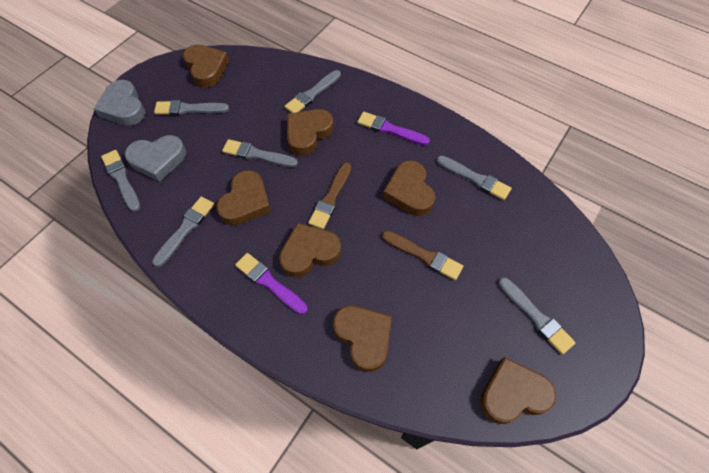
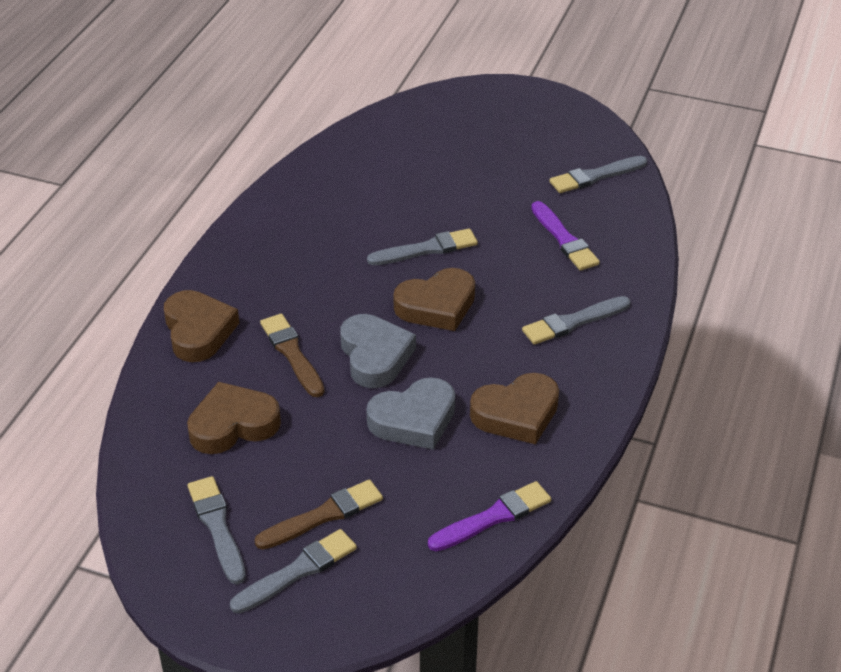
brown heart: [183,44,229,88] [216,170,271,226] [279,223,341,278] [287,109,334,156] [333,305,392,372] [383,160,435,216] [480,357,556,424] = 7 -> [164,290,239,362] [187,382,281,454] [393,268,475,331] [470,373,559,444] = 4
grey brush: [101,150,141,212] [152,197,214,267] [154,100,229,115] [222,139,298,167] [285,70,341,113] [436,155,512,200] [498,277,576,355] = 7 -> [187,476,246,584] [230,529,357,614] [367,228,478,265] [522,296,631,345] [549,156,647,193] = 5

